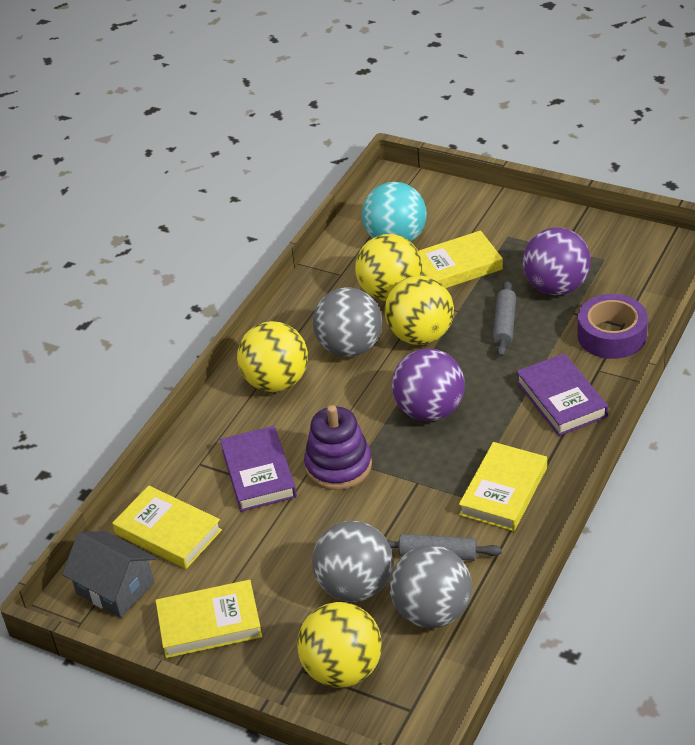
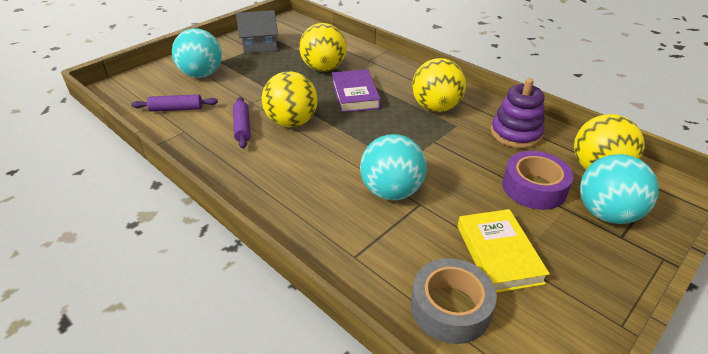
grey ball: [312,521,393,602] [313,287,382,357] [390,545,472,628] = 3 -> none = 0
grey rolling pin: [386,534,502,561] [493,280,516,357] = 2 -> none = 0
grey tape: none = 0 -> [411,258,497,344] = 1
purple ball: [392,348,465,421] [523,227,591,295] = 2 -> none = 0
purple book: [220,426,297,512] [516,353,608,436] = 2 -> [332,69,381,113] = 1
purple rolling pin: none = 0 -> [131,94,218,112] [233,97,251,149] = 2
turquoise ball: [362,182,427,242] = 1 -> [172,28,222,78] [360,134,426,201] [580,154,659,224] = 3
yellow book: [112,486,222,569] [156,580,262,658] [418,230,503,288] [459,442,547,531] = 4 -> [457,209,550,293] = 1

